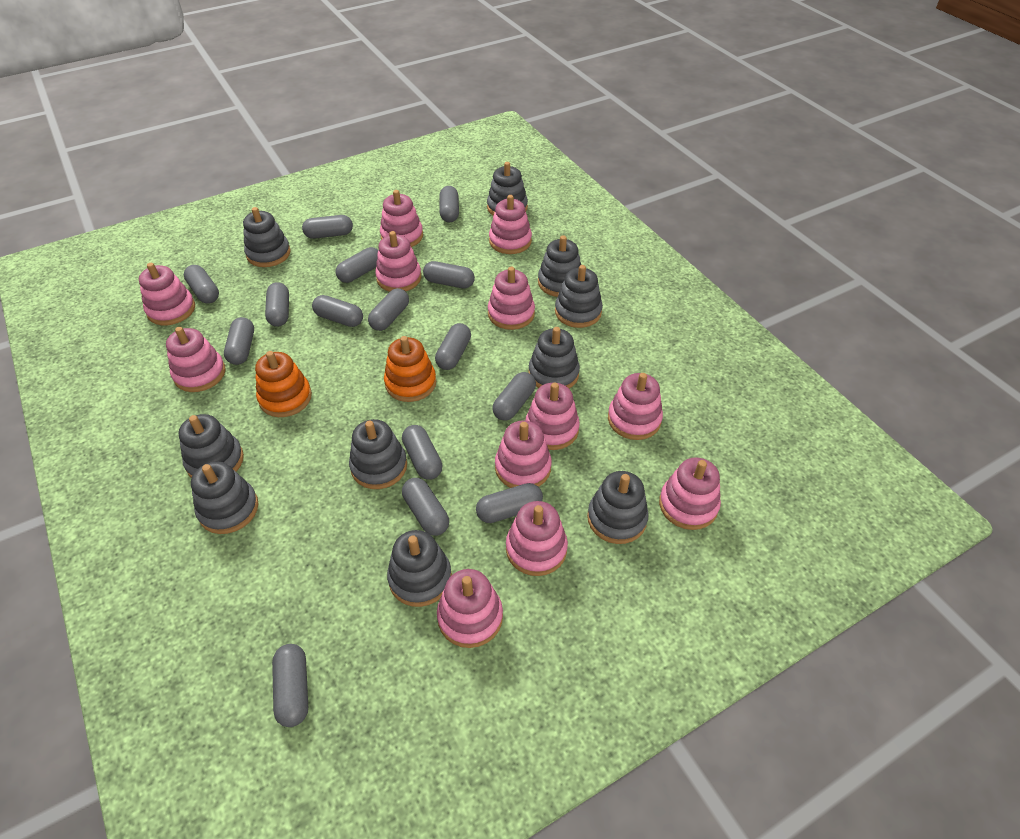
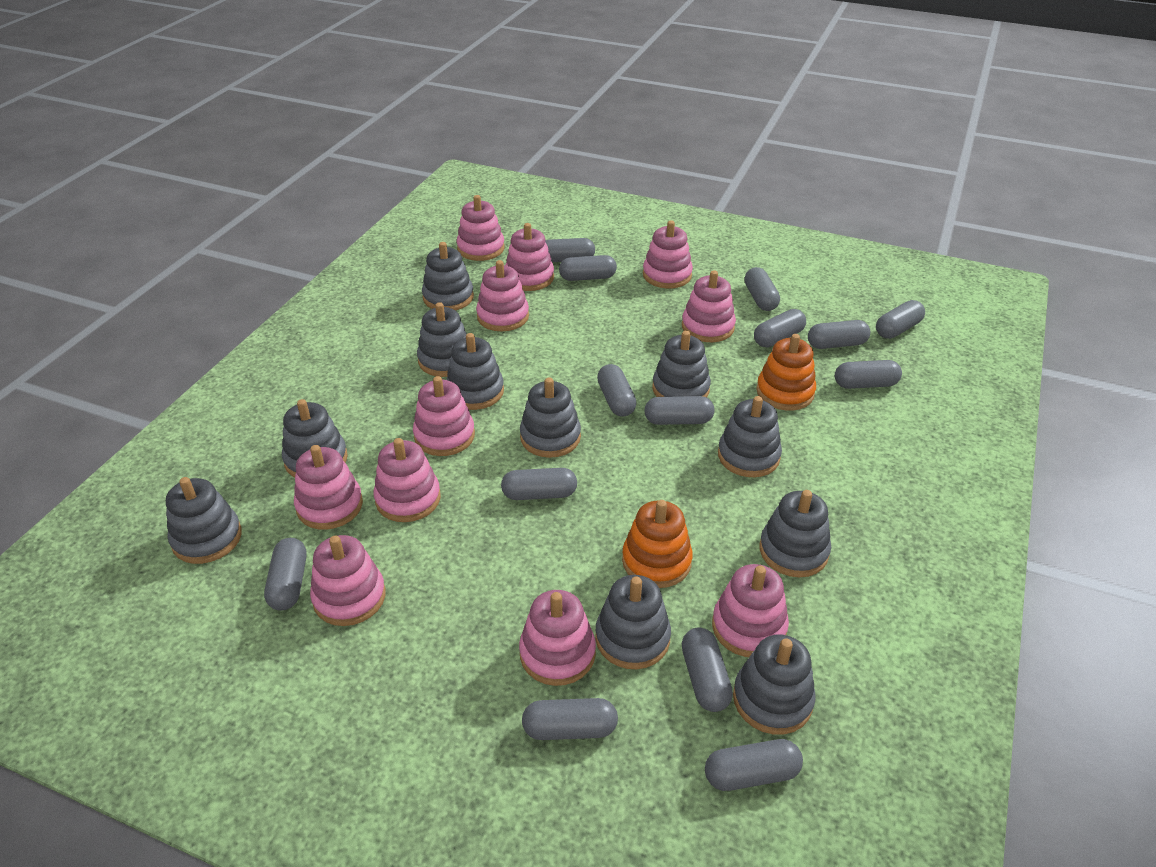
grey capsule: [184,265,219,303] [224,317,254,365] [265,282,289,326] [272,644,308,727] [302,215,353,239] [312,295,363,327] [335,247,379,283] [368,288,409,331] [402,425,442,480] [402,478,449,536] [423,261,475,289] [435,323,471,370] [439,186,459,222] [476,483,543,523] [492,372,536,421] = 15 -> [264,538,307,611] [501,468,577,500] [522,698,618,740] [545,238,595,262] [559,255,617,281] [597,364,636,417] [644,396,714,425] [682,628,733,712] [705,739,803,791] [744,267,780,311] [754,309,806,347] [808,320,870,349] [835,360,902,389] [876,300,925,339] = 14
grey stacking toy: [178,414,244,478] [191,462,258,534] [243,207,291,267] [349,419,407,489] [387,530,452,607] [487,162,528,216] [528,327,580,389] [538,235,581,297] [555,265,603,328] [587,471,649,544] = 10 -> [166,477,242,564] [282,399,348,478] [417,302,467,377] [422,242,474,311] [446,333,504,410] [520,377,581,458] [595,575,671,669] [652,331,711,398] [718,396,782,477] [733,635,816,735] [760,490,831,577] = 11
pink stacking toy: [139,263,195,325] [166,327,226,392] [375,231,421,292] [380,190,423,247] [437,569,503,648] [488,267,535,330] [489,195,532,254] [495,420,552,488] [506,501,568,576] [525,382,580,450] [608,373,663,440] [659,457,721,530] = 12 -> [294,445,363,530] [310,535,386,626] [374,438,441,522] [413,376,475,456] [457,195,505,261] [476,260,529,331] [505,223,554,291] [519,590,596,686] [643,220,693,288] [682,270,736,342] [712,564,789,657] = 11

